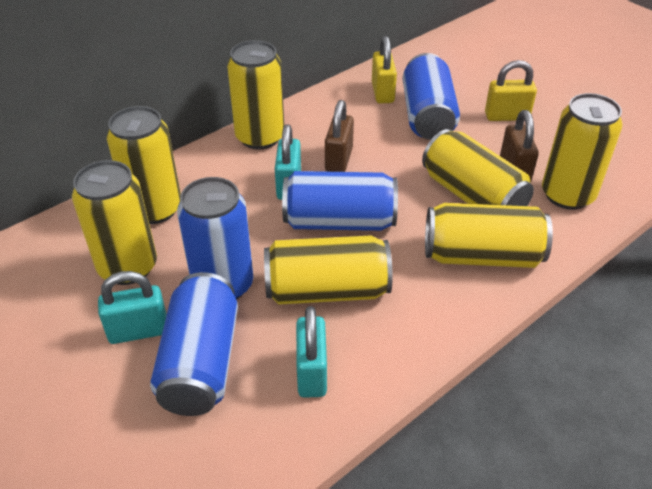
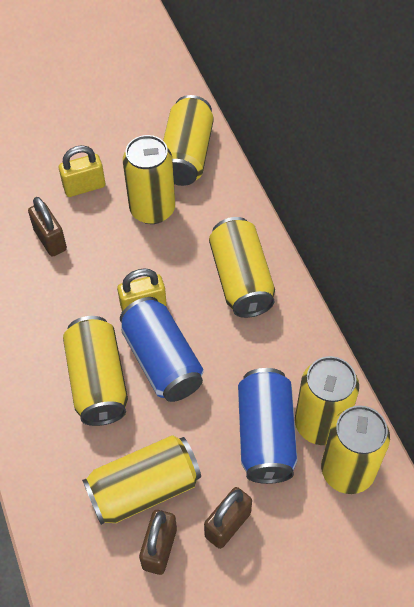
blue can: [150,272,238,416] [177,177,254,299] [282,171,398,231] [403,53,460,140] = 4 -> [120,297,203,402] [238,368,297,484] = 2
brown padlock: [325,100,354,172] [500,110,539,182] = 2 -> [28,197,67,256] [139,510,177,575] [204,487,252,549] = 3
turquoise padlock: [98,271,167,344] [275,124,301,200] [296,306,327,398] = 3 -> none = 0

